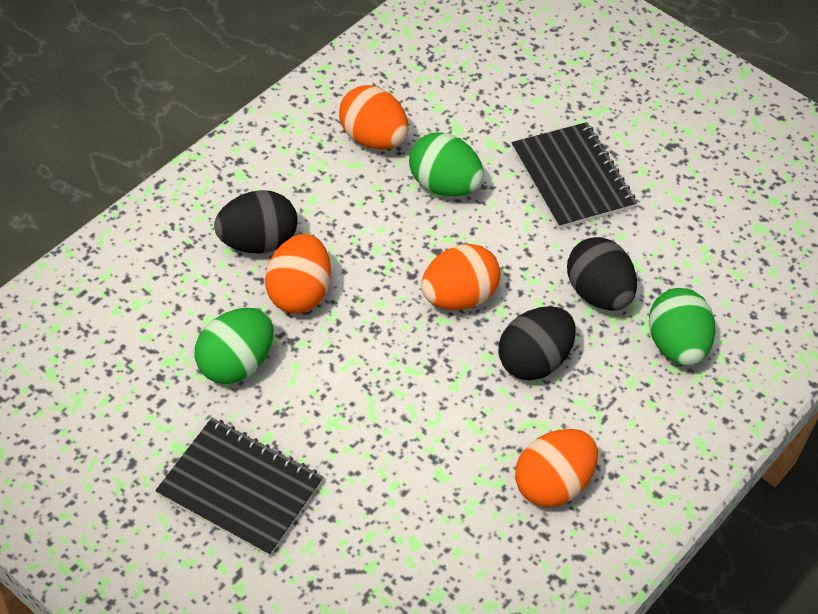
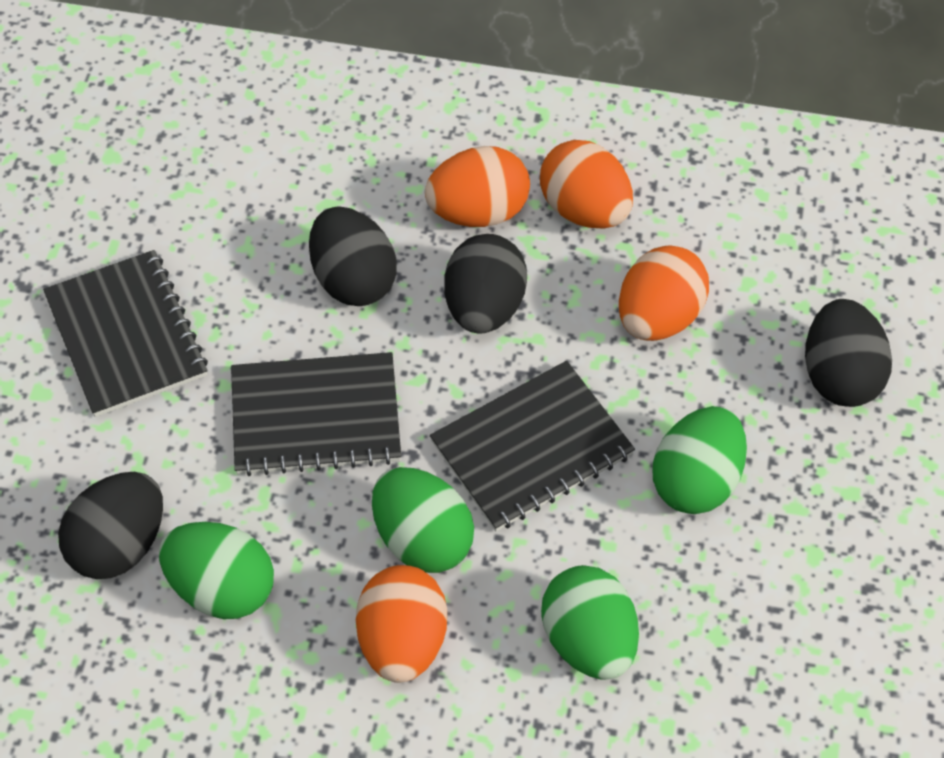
black egg: [214,190,298,253] [499,306,576,381] [567,237,637,310] = 3 -> [58,472,163,579] [309,206,397,306] [444,234,527,334] [805,299,892,407] = 4
black notebook: [155,418,323,557] [512,122,637,229] = 2 -> [43,250,208,417] [231,352,401,476] [430,361,635,531] = 3
green egg: [195,308,274,384] [409,132,484,196] [649,288,715,366] = 3 -> [159,522,274,619] [372,467,474,573] [541,565,639,680] [653,406,747,514] = 4

